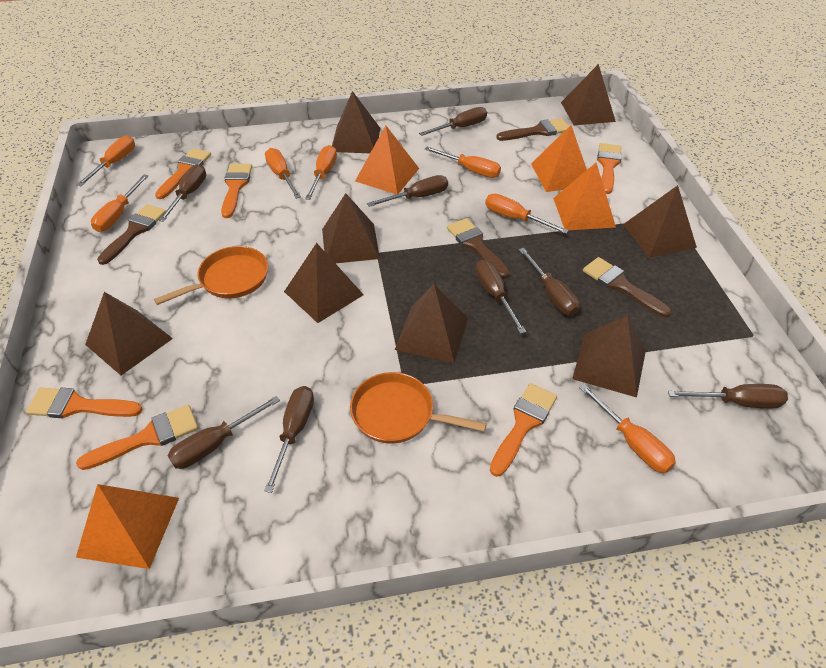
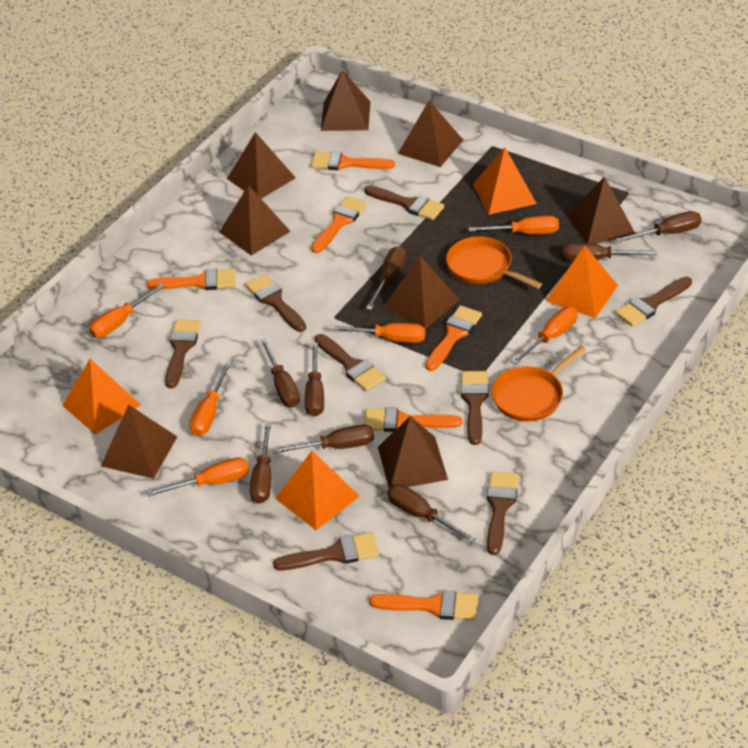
brown brush: [97,204,166,265] [447,218,510,279] [496,118,569,141] [583,257,672,317] = 4 -> [165,319,201,388] [245,274,306,332] [273,532,379,570] [315,334,386,391] [364,185,444,220] [461,371,489,445] [486,471,519,555] [615,277,692,327] = 8
orange screwdriver: [77,135,135,186] [91,174,149,232] [265,148,301,199] [305,145,337,200] [425,147,501,178] [485,194,569,234] [579,384,676,473] = 7 -> [89,283,165,338] [147,457,249,497] [189,362,231,436] [330,323,425,343] [469,216,559,234] [511,307,578,365] = 6

